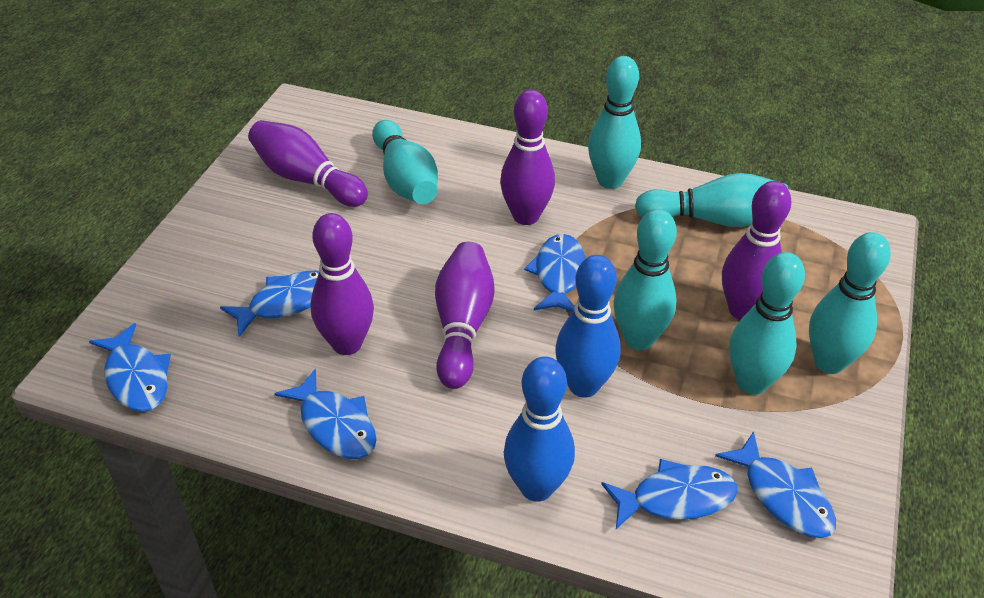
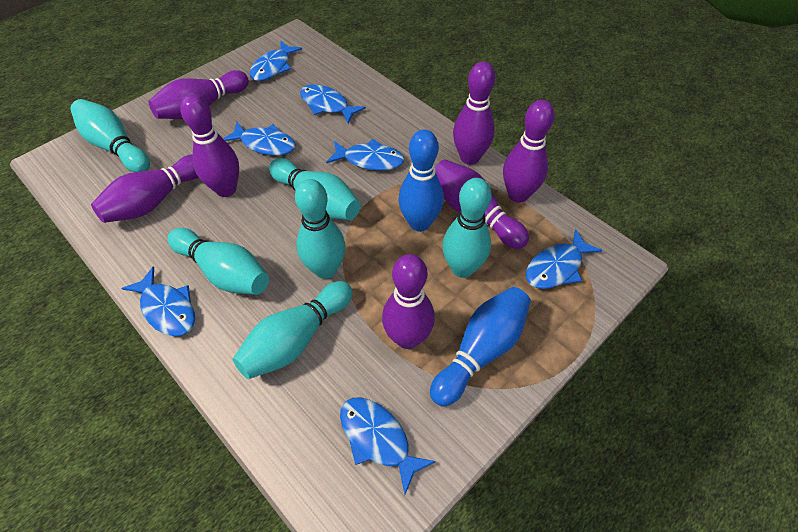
blue fish: [89,323,171,412] [220,271,319,337] [274,369,376,459] [524,234,585,312] [601,459,738,529] [715,431,836,538] = 6 -> [121,267,195,336] [223,122,296,156] [249,41,302,81] [300,84,366,124] [326,139,404,171] [340,397,436,494] [526,229,602,289] = 7
purple bowling pin: [248,120,368,207] [310,213,374,355] [435,242,495,389] [500,90,555,225] [722,181,792,320] = 5 -> [91,154,199,223] [148,70,249,119] [180,94,239,197] [382,254,435,349] [435,159,529,249] [453,61,495,165] [503,100,555,203] = 7

